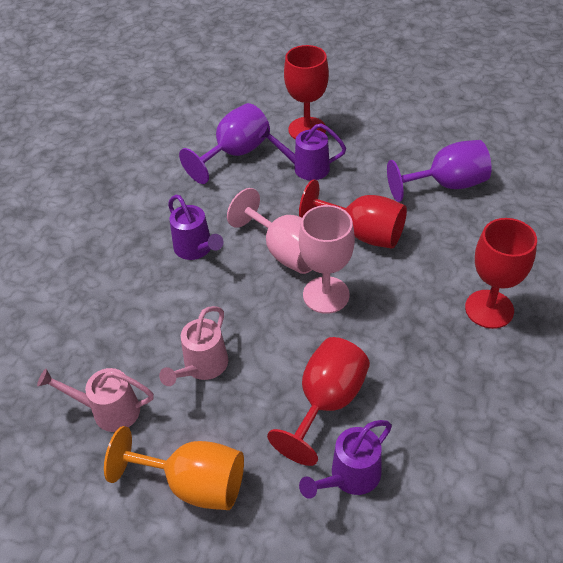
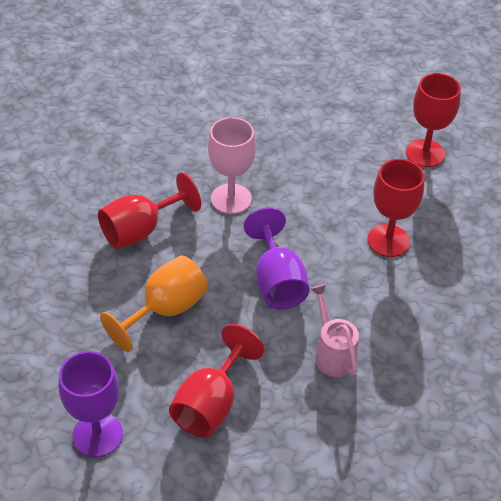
pink goblet: [227,188,312,274] [299,205,355,314] = 2 -> [208,117,256,214] = 1
pink watering can: [37,368,154,432] [159,306,228,386] = 2 -> [310,284,359,377] = 1
purple watering can: [168,195,223,260] [259,123,346,181] [299,420,392,499] = 3 -> none = 0

